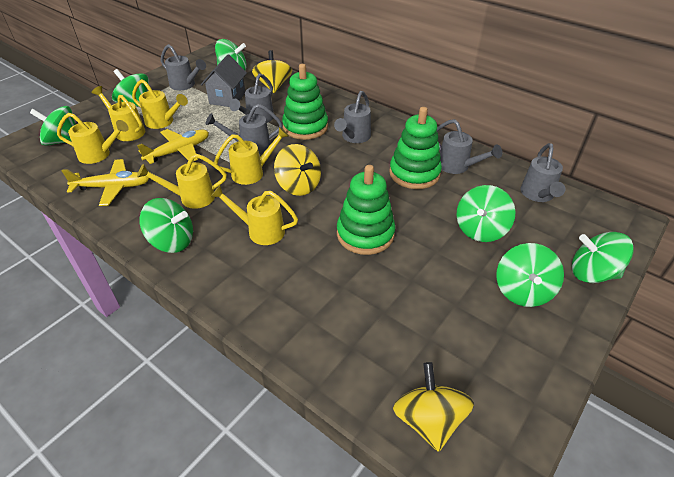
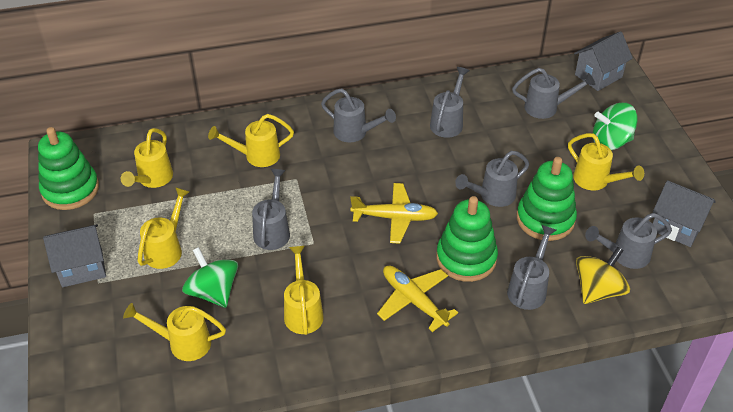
green spinning top: [30,106,76,146] [112,69,149,107] [139,198,193,253] [215,39,247,70] [456,185,516,242] [496,243,564,307] [572,232,634,283] = 7 -> [182,247,238,308] [593,103,638,150] = 2
grey house: [201,55,247,107] = 1 -> [43,224,106,287] [574,31,633,91] [653,180,716,247] = 3
grey watering can: [161,44,206,90] [206,104,283,154] [229,74,274,123] [334,91,371,143] [437,119,502,174] [520,143,565,202] = 6 -> [252,169,290,250] [321,88,396,142] [430,67,470,138] [455,151,529,207] [507,225,556,310] [512,68,595,119] [585,213,672,269] = 7
yellow spinning top: [252,50,292,93] [274,144,321,196] [393,362,474,452] = 3 -> [576,247,630,304] = 1

